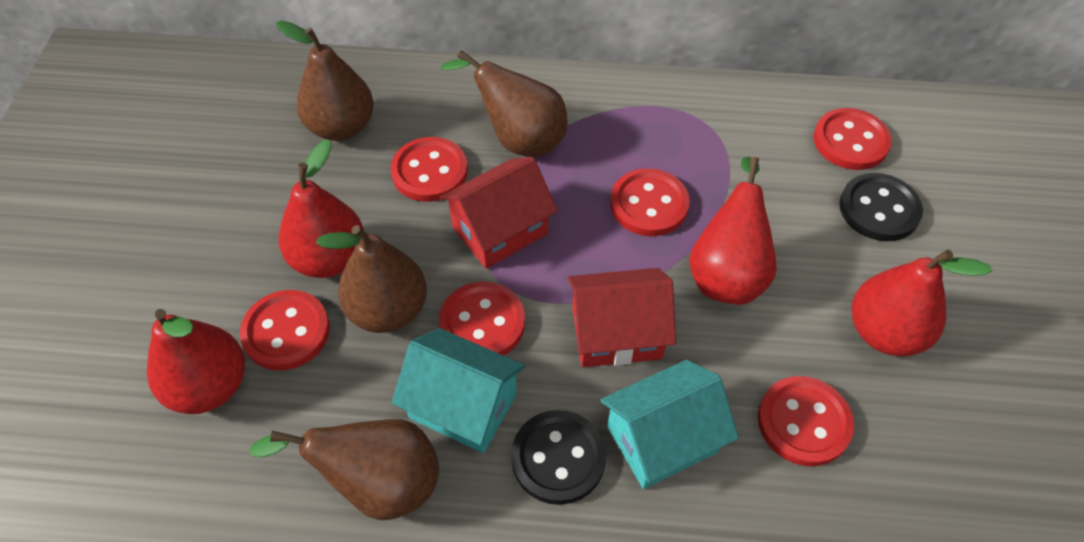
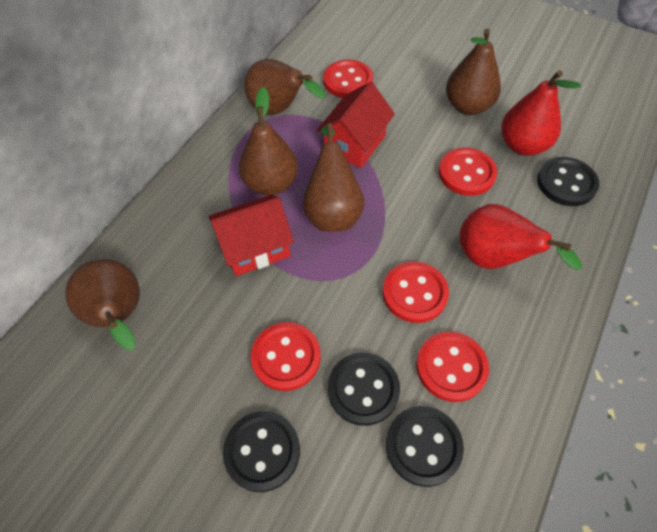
black button: [511,410,606,505] [839,173,923,241] = 2 -> [223,411,300,492] [328,353,400,426] [386,406,464,487] [537,157,599,206] = 4
brown pear: [249,419,439,520] [276,21,374,141] [316,225,427,333] [441,50,568,157] = 4 -> [66,259,140,350] [239,87,298,196] [244,59,326,115] [303,123,365,232] [446,29,501,115] = 5
red button: [240,290,330,370] [391,137,468,202] [439,281,525,356] [610,168,690,236] [758,376,854,466] [813,108,892,170] = 6 -> [251,322,321,391] [323,60,373,98] [383,261,449,323] [416,332,489,402] [439,148,497,196] = 5
red pear: [147,309,245,414] [279,140,364,278] [689,157,777,305] [852,250,992,356] = 4 -> [459,204,582,270] [501,70,581,156] = 2
turquoise house: [392,328,525,453] [600,360,739,489] = 2 -> none = 0

